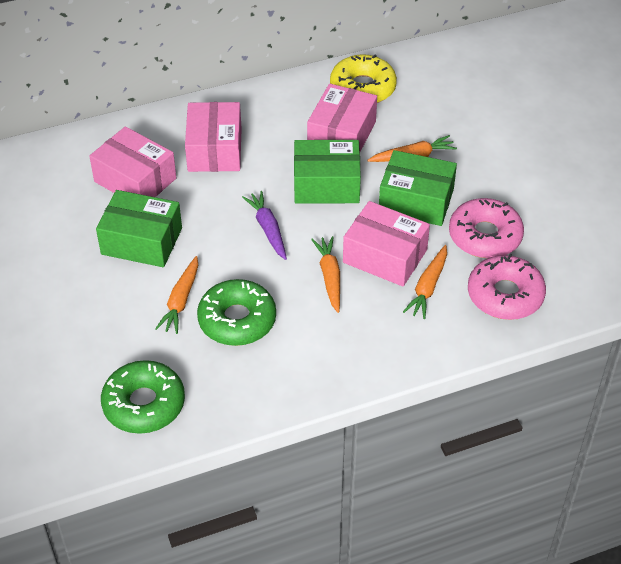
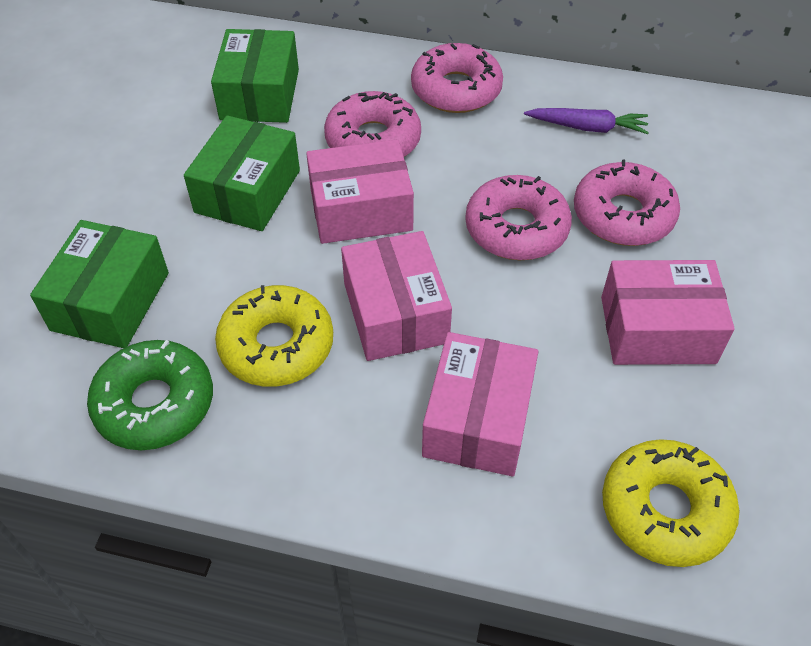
green donut: [101,360,185,434] [197,279,276,346] = 2 -> [87,340,213,450] = 1
orange carrot: [155,256,198,334] [311,236,340,313] [367,135,457,162] [403,245,447,319] = 4 -> none = 0
pink donut: [449,198,524,258] [468,254,546,320] = 2 -> [324,91,421,157] [411,43,503,113] [465,175,572,260] [574,159,680,246] = 4
yellow donut: [330,54,397,103] = 1 -> [215,285,333,387] [602,439,739,567] = 2

